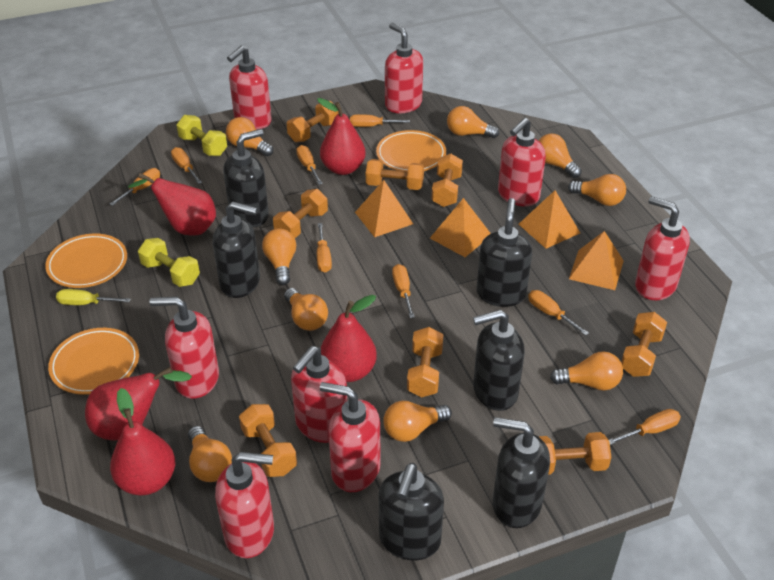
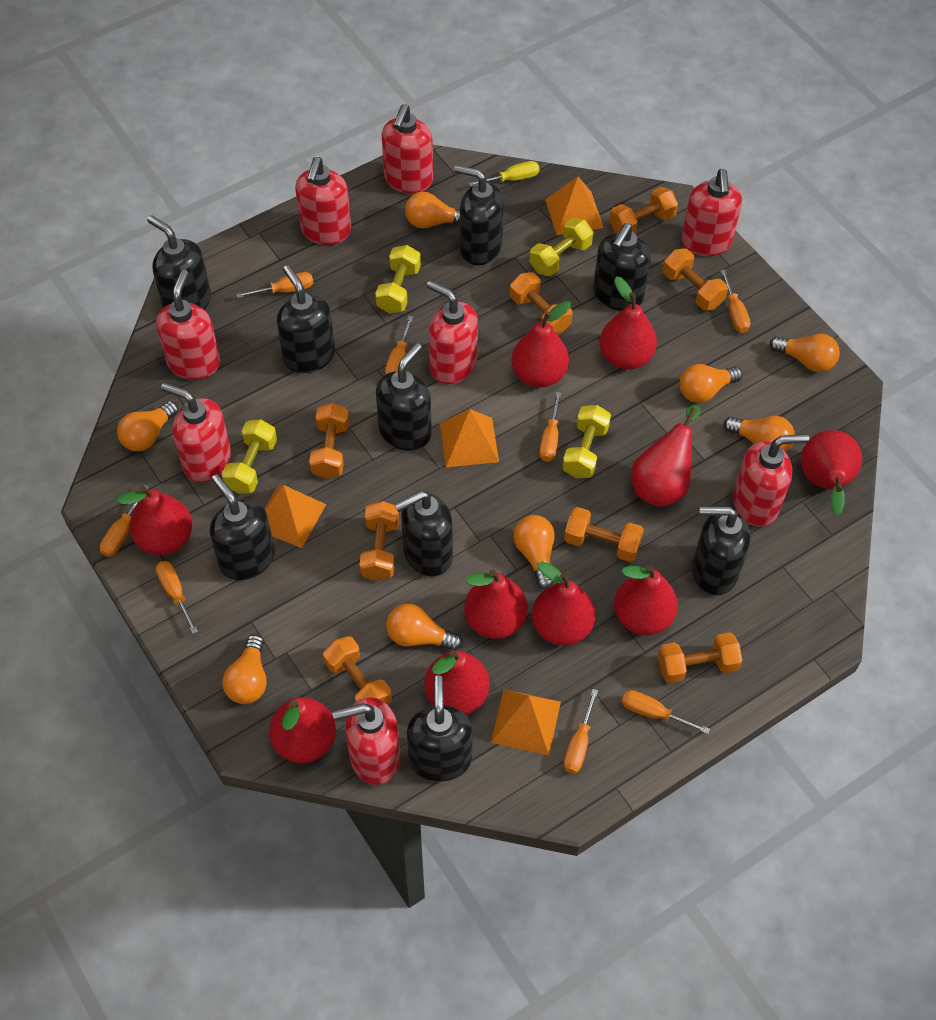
black soap dispenser: [213,201,260,298] [223,129,269,227] [378,463,444,560] [473,310,525,411] [477,198,532,307] [493,417,550,528] = 6 -> [147,215,211,310] [210,474,275,580] [277,265,335,373] [376,343,432,451] [394,491,453,577] [407,676,473,782] [454,165,504,265] [593,223,651,311] [692,506,750,595] = 9
orange light bulb: [188,426,232,482] [226,117,273,156] [262,228,296,285] [284,288,328,331] [383,401,452,442] [447,106,499,138] [539,133,582,178] [550,351,623,391] [568,174,626,206] = 9 -> [117,401,179,451] [222,635,267,704] [386,604,462,651] [405,192,460,228] [513,515,555,589] [680,364,742,403] [724,416,795,452] [770,334,840,372] = 8
orange plate: [45,234,127,288] [48,328,139,395] [376,130,446,172] = 3 -> none = 0
red pear: [85,367,192,441] [110,388,175,496] [128,173,216,235] [317,98,366,175] [320,295,377,382] = 5 -> [117,485,192,555] [269,697,336,763] [424,650,490,715] [464,570,528,639] [511,301,571,388] [532,561,596,646] [600,277,657,370] [614,565,678,635] [631,405,701,507] [801,430,862,515] = 10
yellow dumbbell: [138,238,200,287] [176,115,227,156] = 2 -> [222,419,277,494] [375,245,421,314] [529,218,594,276] [562,405,611,478] = 4

